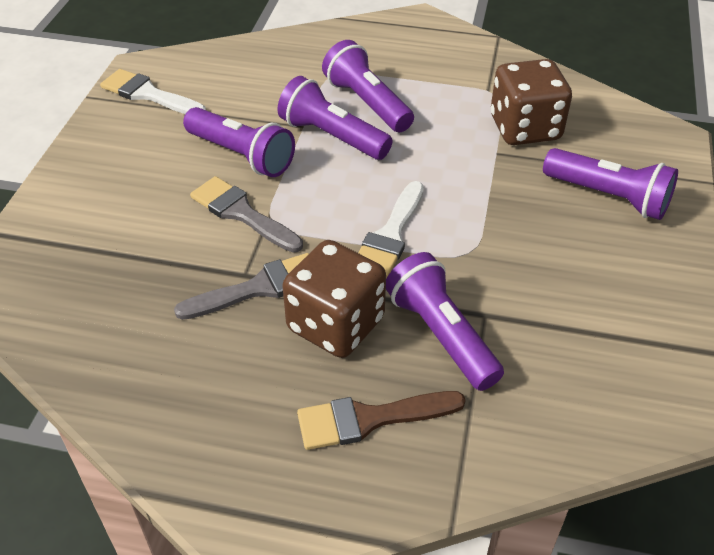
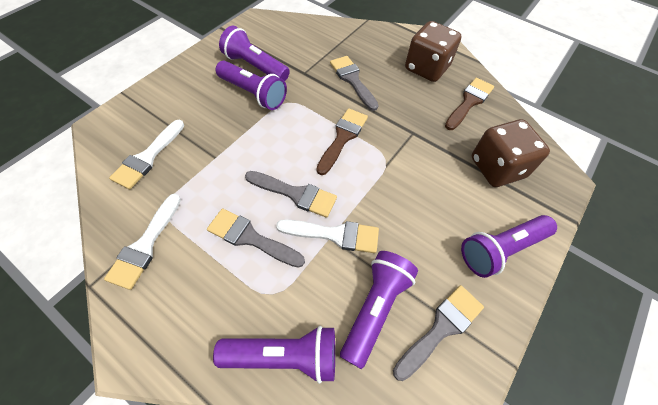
brown brush: [297,391,466,450] = 1 -> [316,108,368,175] [445,78,494,130] = 2
grey brush: [174,253,309,320] [190,176,303,253] = 2 -> [207,209,305,268] [245,171,337,218] [330,56,379,111] [393,285,484,381] = 4
white brush: [100,69,206,114] [358,181,424,279] = 2 -> [104,194,181,290] [109,120,184,189] [276,219,379,253] = 3

